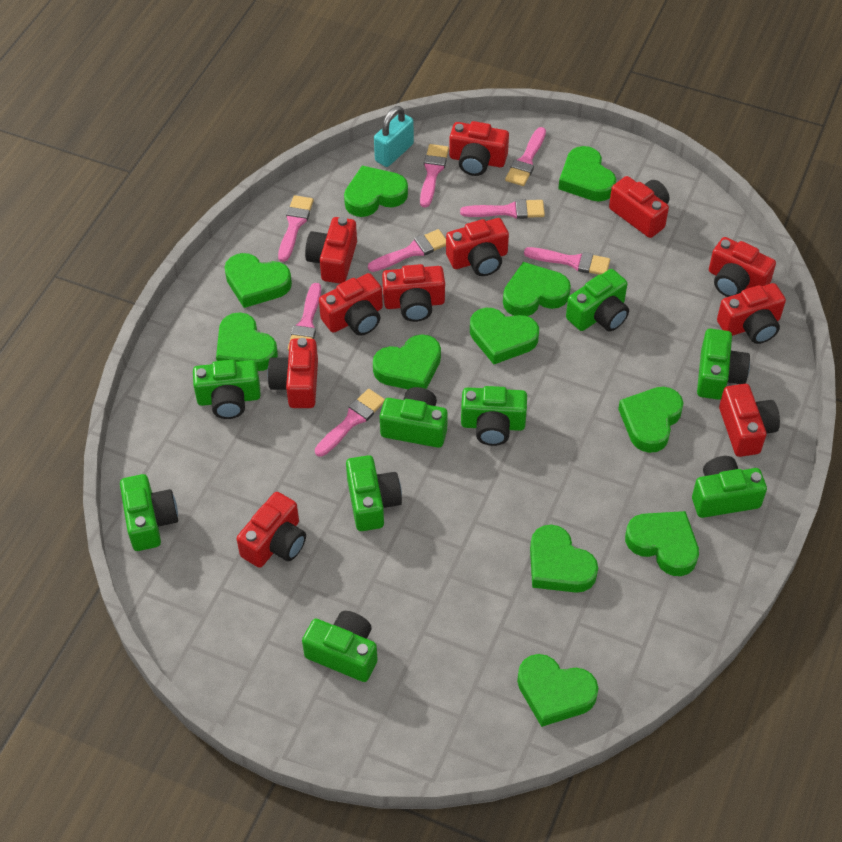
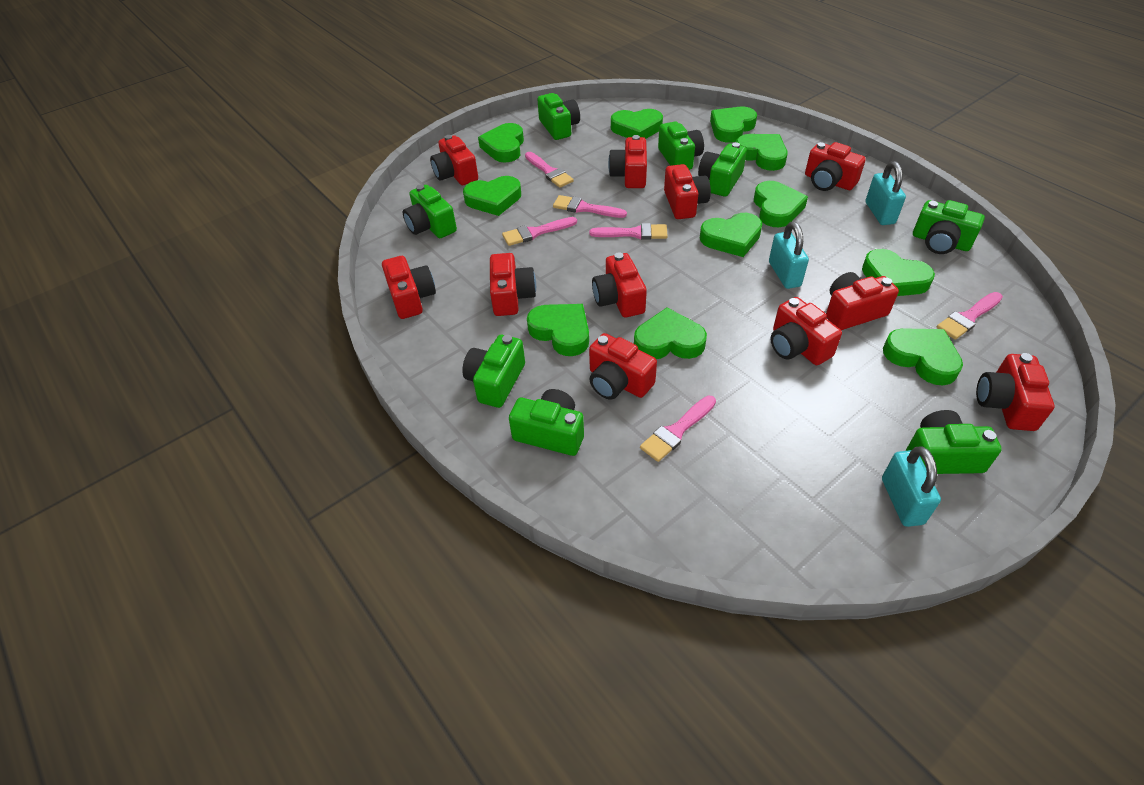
green camera: [120,474,178,551] [193,360,261,419] [302,611,378,682] [346,455,402,531] [380,387,448,448] [461,386,527,446] [566,269,629,331] [692,456,767,518] [697,329,750,400] = 9 -> [403,184,457,238] [462,335,525,408] [509,389,584,456] [537,93,580,140] [658,122,704,170] [698,142,747,197] [906,410,1002,474] [913,200,985,254] = 8
pink brush: [278,195,314,262] [288,283,321,351] [315,389,385,457] [368,229,446,272] [420,144,449,207] [460,199,545,219] [505,127,546,186] [524,247,610,275] = 8 -> [502,217,577,246] [525,152,574,188] [553,195,627,218] [589,223,668,240] [640,396,716,462] [937,292,1003,340] = 6
turquoise padlock: [374,106,414,167] = 1 -> [769,221,809,289] [866,161,906,225] [882,446,941,527] = 3

